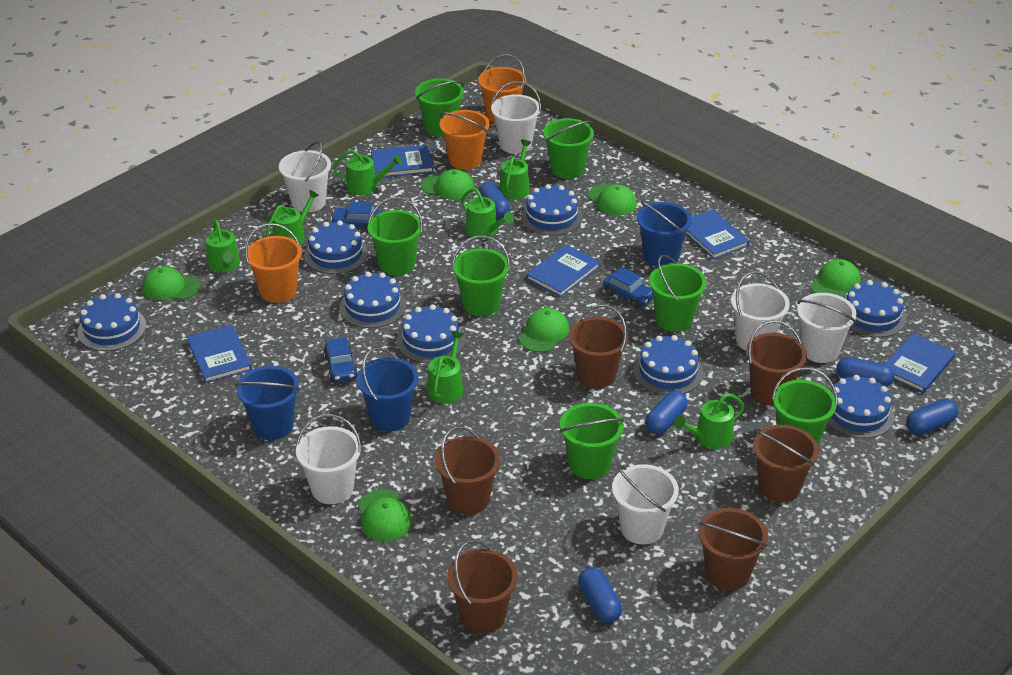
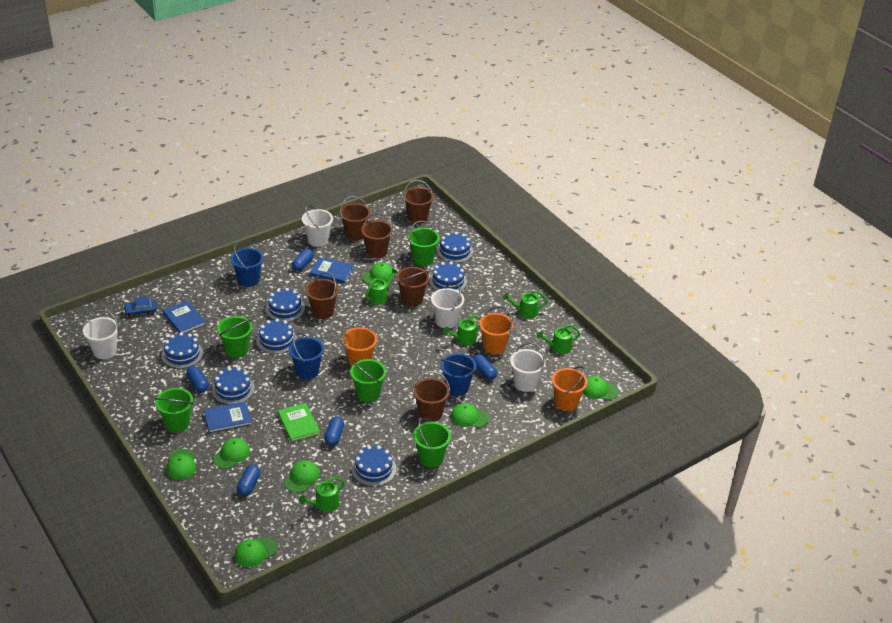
blue book: [187,325,252,383] [371,145,433,177] [526,245,600,297] [686,209,749,259] [885,333,955,393] = 5 -> [163,300,206,333] [204,401,252,433] [310,257,354,283] = 3
blue cake: [77,293,146,351] [304,220,368,274] [340,272,406,328] [397,304,465,364] [521,184,583,236] [633,335,703,395] [827,375,895,439] [847,280,906,338] = 8 -> [161,332,203,369] [212,367,255,404] [256,319,297,354] [265,288,305,322] [351,446,396,486] [429,262,467,291] [436,232,473,263] = 7
blue car: [323,337,358,382] [330,202,382,231] [603,267,653,308] = 3 -> [123,297,157,318] = 1
green book: none = 0 -> [278,403,320,442] = 1
green bucket: [367,197,423,276] [415,78,464,137] [452,235,510,316] [543,118,594,179] [559,403,625,479] [649,255,707,332] [772,367,838,445] = 7 -> [154,388,193,433] [217,316,252,358] [350,359,386,402] [408,221,440,266] [413,418,451,467] = 5
green cap: [142,266,200,300] [358,489,412,541] [421,169,474,200] [519,308,569,353] [588,184,637,216] [810,259,861,297] = 6 -> [166,449,196,480] [213,438,250,469] [234,537,277,567] [284,460,320,493] [363,262,395,284] [451,403,489,428] [583,376,618,401] = 7
green watering can: [206,220,240,273] [265,190,319,246] [333,149,402,195] [427,331,464,403] [461,188,514,239] [499,139,531,199] [674,393,745,449] = 7 -> [299,477,345,512] [366,268,398,305] [443,315,480,346] [503,290,548,319] [537,324,580,354] = 5
white bucket: [279,141,331,213] [296,414,361,504] [491,81,541,154] [612,464,679,545] [731,271,790,351] [797,293,857,363] = 6 -> [83,310,119,359] [302,205,333,247] [431,283,464,328] [510,343,546,392] = 4

